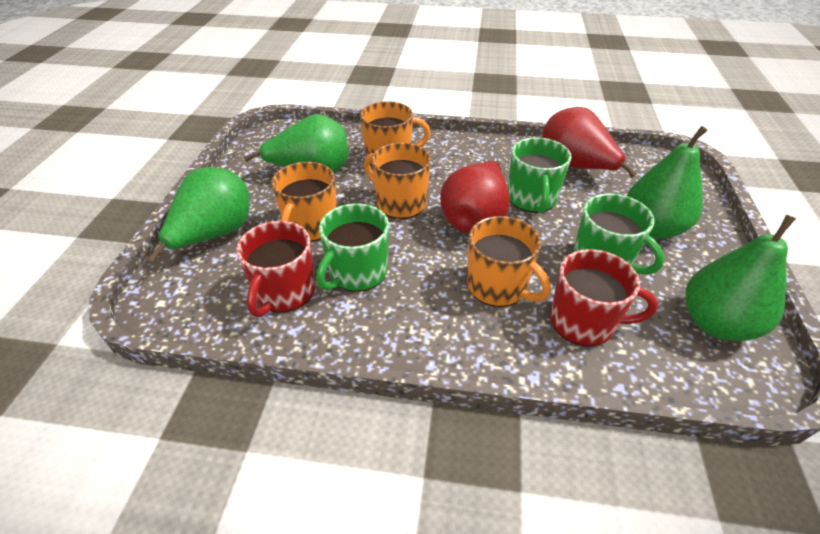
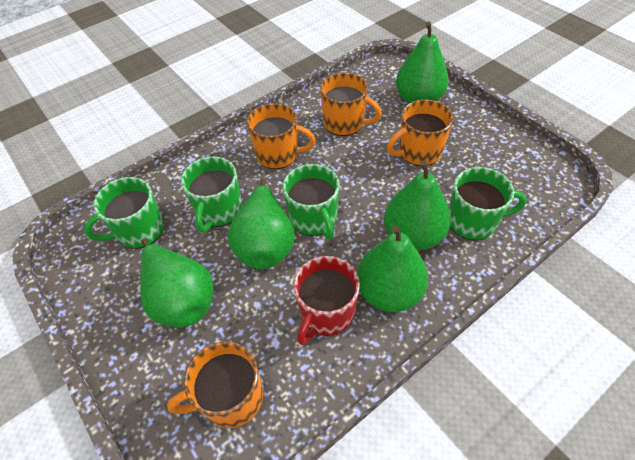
green mug: [316,203,389,292] [508,137,572,213] [573,193,664,275] = 3 -> [84,177,164,249] [181,156,242,233] [283,164,340,239] [449,167,526,240] = 4
green pear: [148,167,250,262] [244,114,349,173] [627,126,708,239] [685,215,796,341] = 4 -> [140,239,213,327] [228,179,295,269] [357,225,428,312] [384,160,451,250] [396,22,449,104] = 5
red mug: [236,221,315,317] [550,249,658,347] = 2 -> [294,256,360,345] = 1
red pear: [440,161,510,233] [542,107,637,178] = 2 -> none = 0

